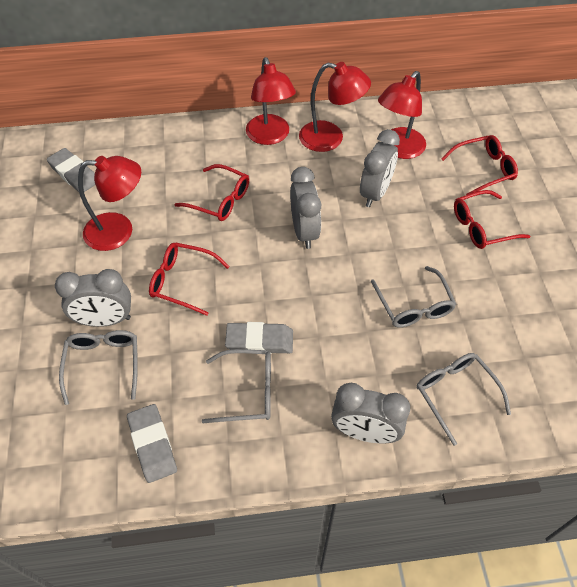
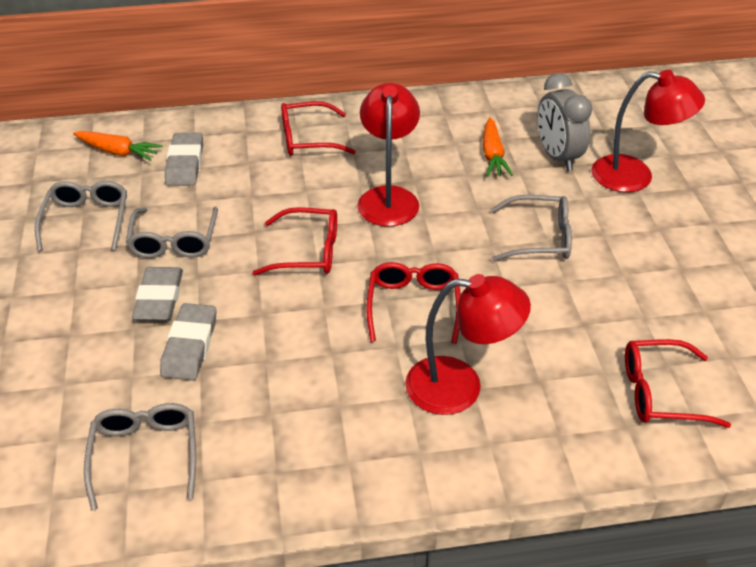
grey clock: [55,269,131,327] [290,167,321,249] [331,383,410,444] [360,129,400,207] = 4 -> [538,73,592,171] = 1
orange carrot: none = 0 -> [73,131,163,161] [482,117,513,177] = 2
red lamp: [78,156,141,251] [246,57,296,145] [299,62,371,152] [378,71,426,159] = 4 -> [357,83,420,227] [405,274,531,415] [592,70,705,192] = 3

